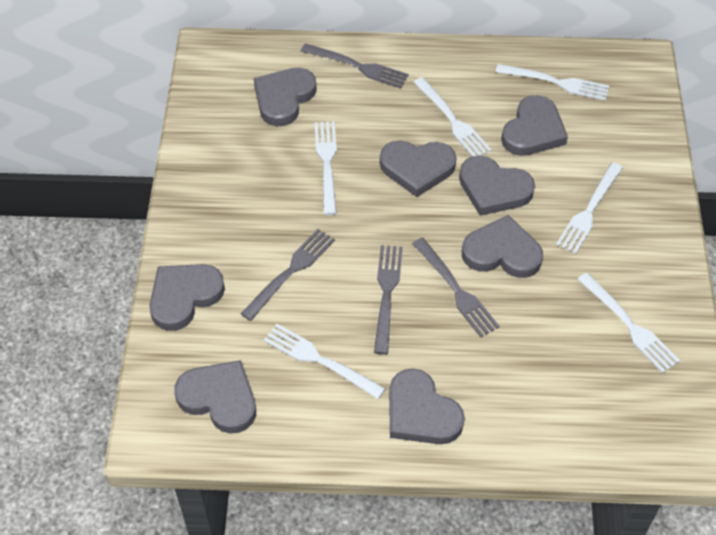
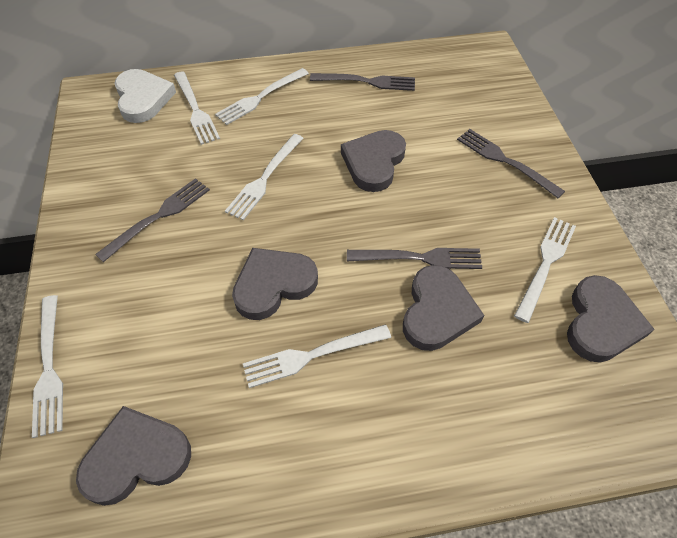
grey heart: [149,264,225,331] [174,360,256,434] [254,68,317,126] [380,141,456,197] [389,369,465,444] [459,156,535,216] [462,215,543,278] [501,95,568,156] = 8 -> [76,406,191,506] [232,248,318,320] [341,130,406,192] [403,265,484,351] [567,275,655,363] = 5
white heart: none = 0 -> [114,69,176,123] = 1

